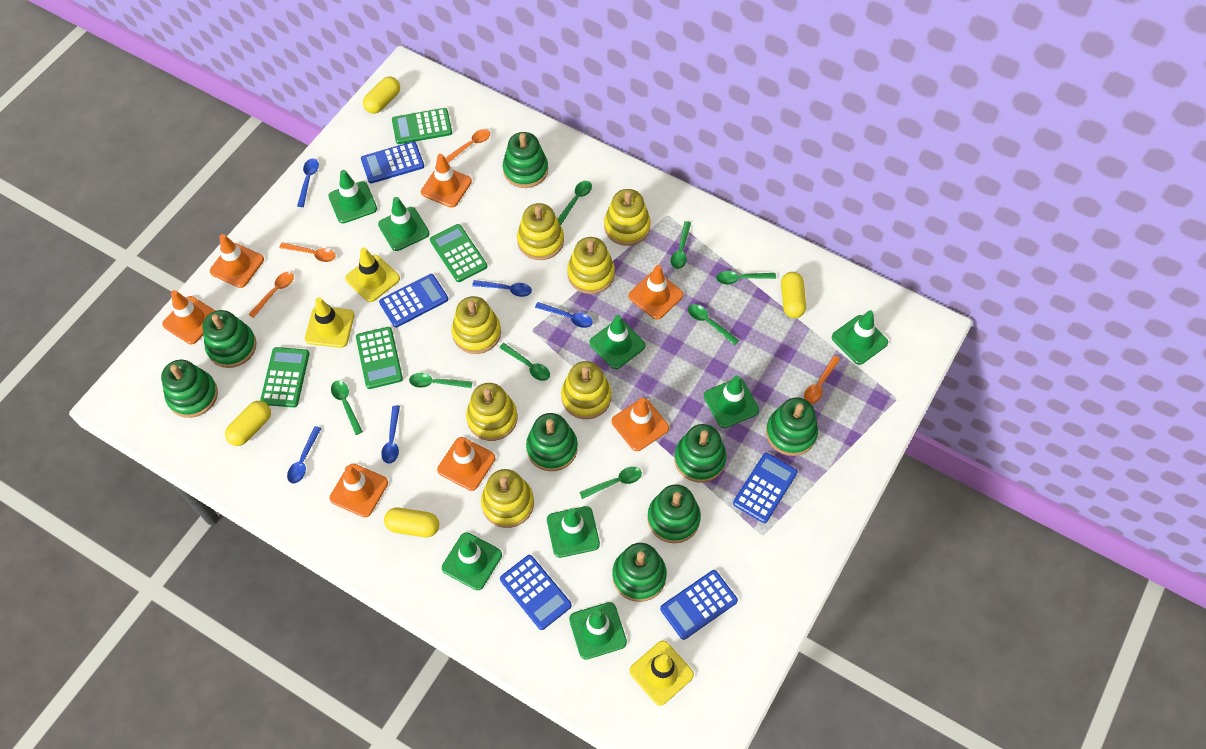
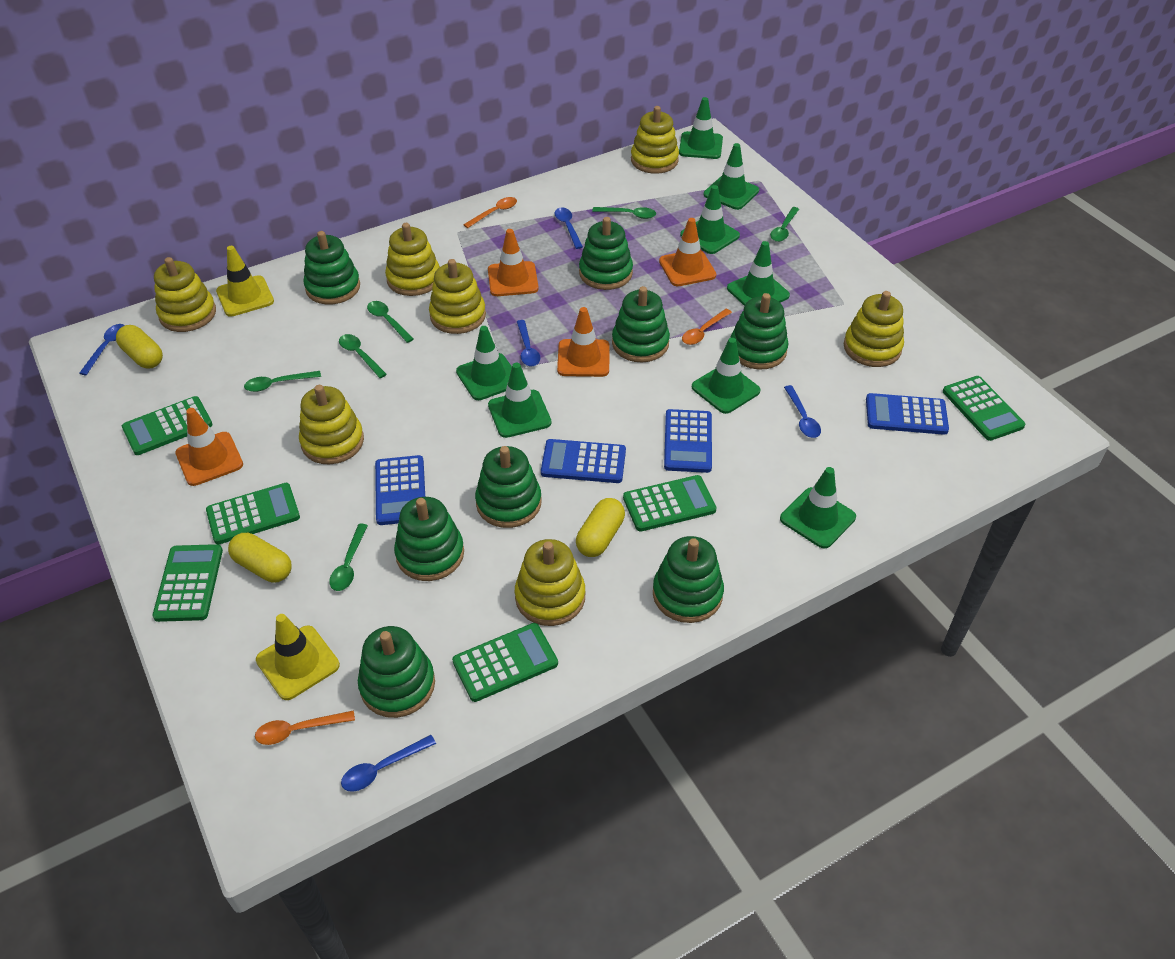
blue calculator: [361,141,424,183] [379,274,448,327] [500,555,572,630] [660,570,738,640] [733,453,797,523] = 5 -> [375,455,425,525] [541,439,626,483] [664,409,712,473] [866,393,949,435] = 4
green calculator: [260,347,309,407] [356,327,403,389] [392,108,452,144] [430,224,487,282] = 4 -> [122,396,213,455] [152,544,223,622] [206,483,300,544] [452,623,558,702] [623,475,717,532] [943,376,1026,441] = 6
green spoon: [331,380,363,435] [409,373,472,388] [499,343,550,381] [558,181,592,225] [579,467,642,499] [670,221,691,269] [688,304,739,345] [716,271,776,284] = 8 -> [244,371,321,392] [329,524,368,591] [339,334,387,378] [367,301,414,343] [592,207,656,219] [770,207,799,242] = 6
orange spoon: [248,272,294,318] [279,242,336,262] [445,129,490,163] [804,356,840,404] = 4 -> [255,710,355,745] [463,197,517,228] [682,309,732,345] = 3
orange traffic cone: [162,290,215,344] [210,234,264,288] [329,464,388,517] [421,154,472,208] [437,437,495,491] [612,398,669,451] [629,265,683,320] = 7 -> [175,408,243,486] [488,229,539,296] [557,307,610,377] [659,218,716,286] = 4
yellow capsule: [225,401,271,446] [363,76,400,114] [384,508,439,537] [781,272,806,318] = 4 -> [116,325,163,369] [228,533,292,582] [576,498,625,557] = 3
yellow traffic cone: [305,297,354,348] [345,248,400,302] [629,641,694,706] = 3 -> [216,246,274,317] [256,614,340,700] = 2

